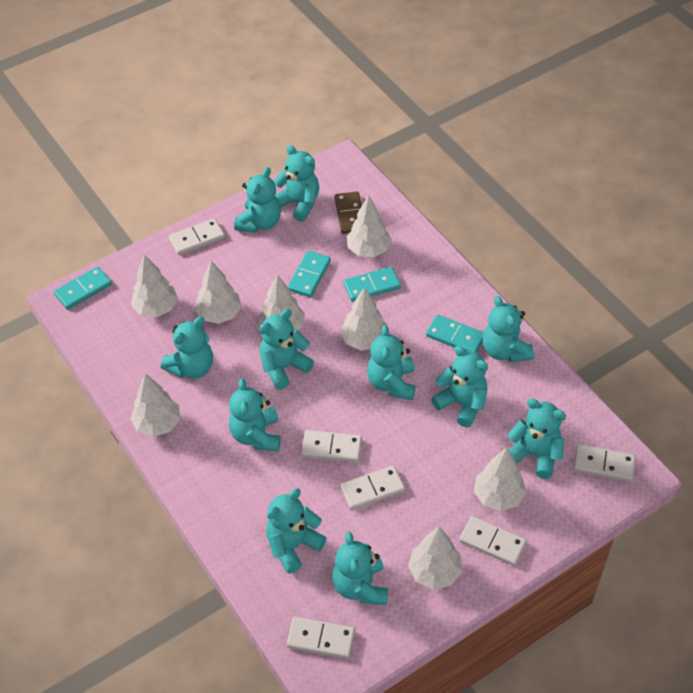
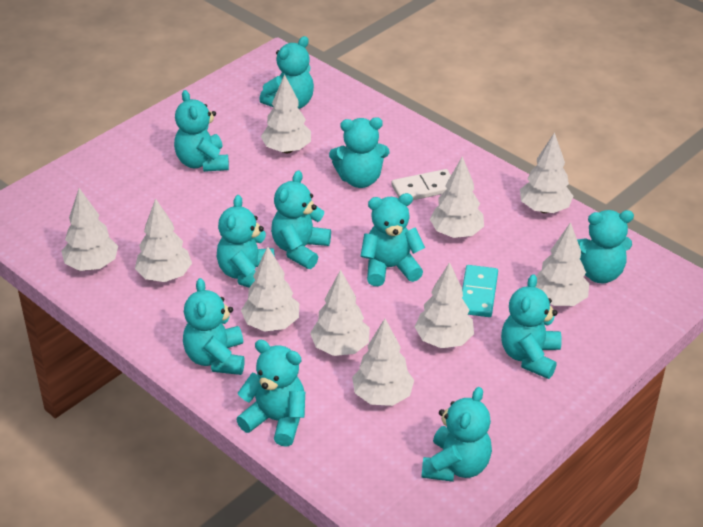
brown domino: [334,191,362,234] = 1 -> none = 0
turquoise domino: [54,267,112,310] [288,251,331,297] [343,267,401,302] [426,315,484,353] = 4 -> [462,265,498,317] = 1
white domino: [169,219,225,255] [287,617,355,659] [301,430,362,462] [340,466,405,510] [459,516,527,566] [573,444,636,482] = 6 -> [392,169,451,200] = 1
white tree: [130,373,180,437] [131,254,178,317] [195,261,242,324] [258,274,305,331] [340,287,387,350] [347,195,392,258] [408,527,462,590] [474,447,526,511] = 8 -> [61,188,118,271] [135,198,192,282] [241,246,299,332] [261,74,311,153] [310,269,370,356] [352,319,414,406] [415,262,474,348] [430,156,484,238] [520,132,573,213] [536,222,589,306] = 10

